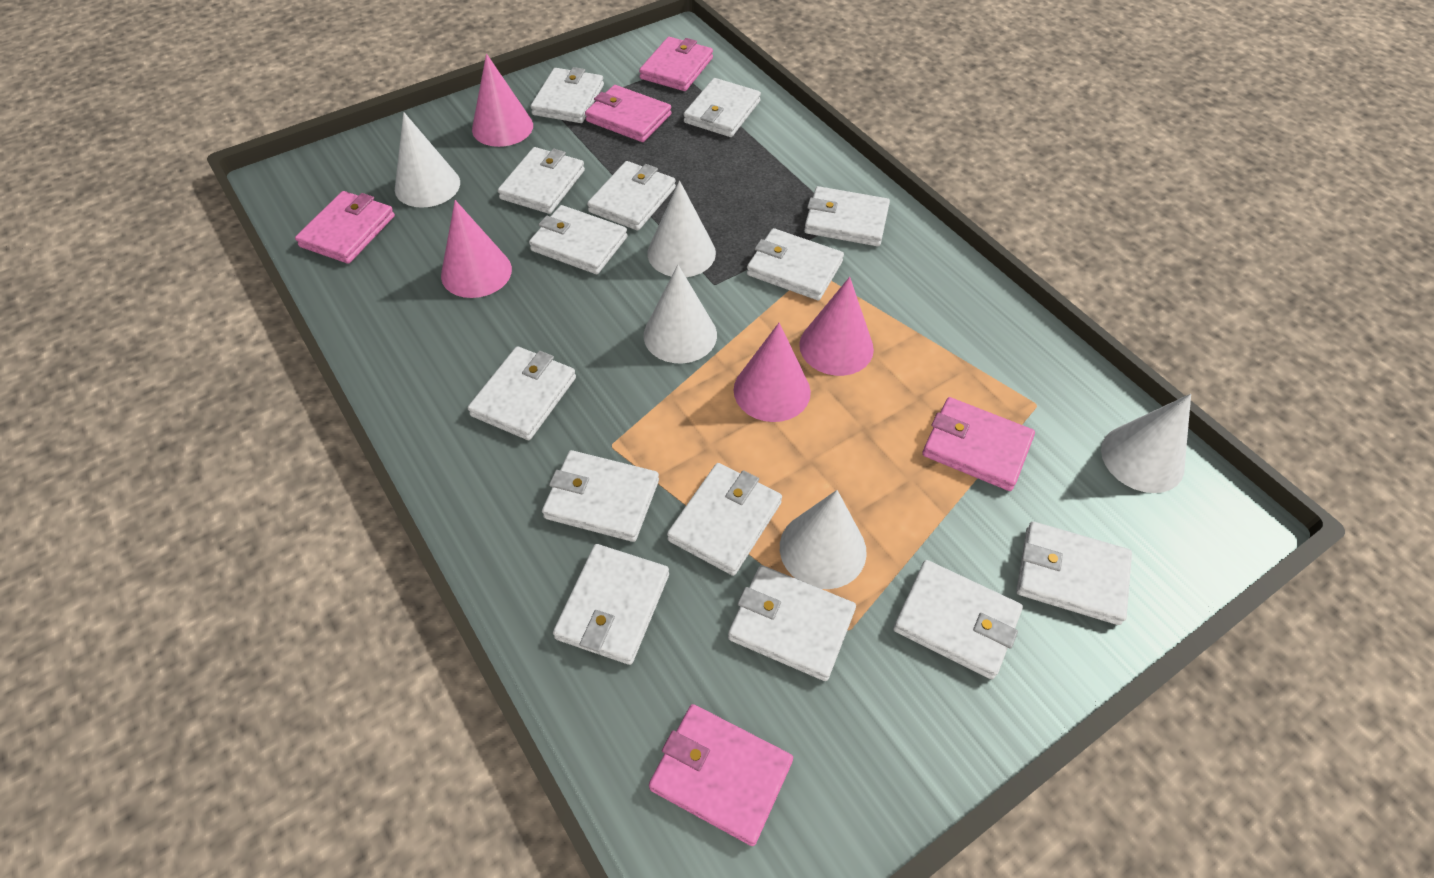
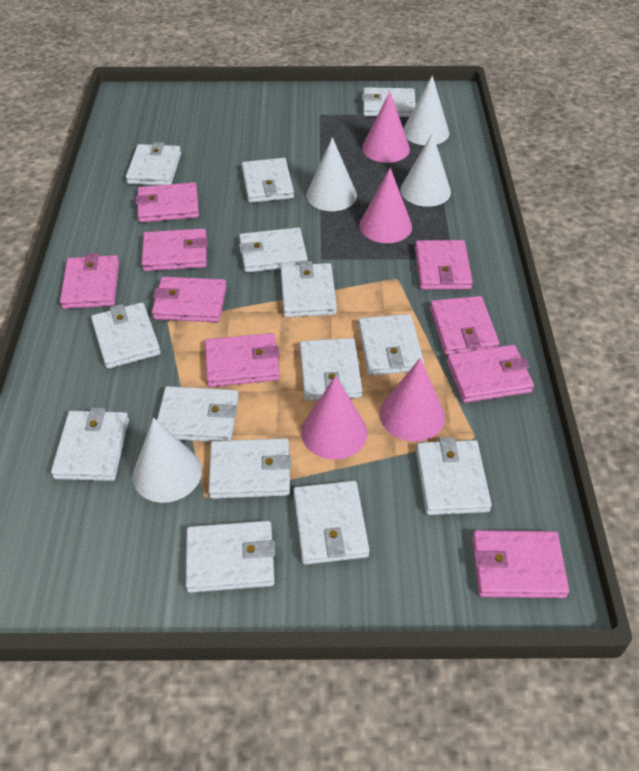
pink wallet: [295,191,395,264] [585,85,671,142] [639,37,713,91] [649,704,793,846] [922,397,1035,491] = 5 -> [60,253,119,309] [135,182,199,223] [141,229,207,271] [152,277,227,322] [205,333,280,387] [415,240,473,290] [430,296,499,356] [447,345,534,403] [472,530,569,598] = 9
white cone: [395,112,460,208] [643,265,717,363] [647,180,716,277] [780,490,867,589] [1101,394,1191,493] = 5 -> [132,417,202,503] [306,137,357,211] [400,133,451,207] [403,75,449,145] = 4

